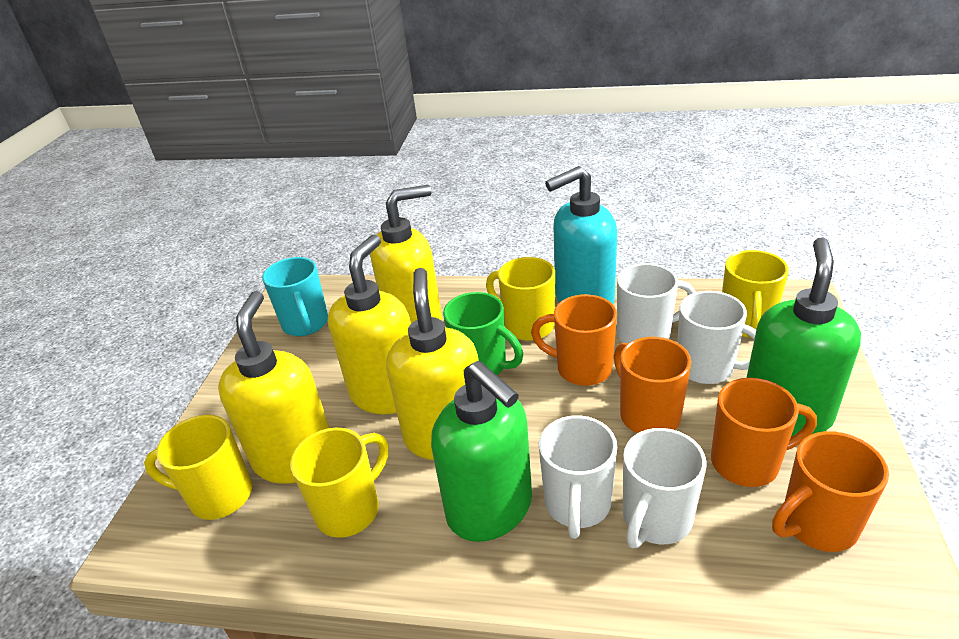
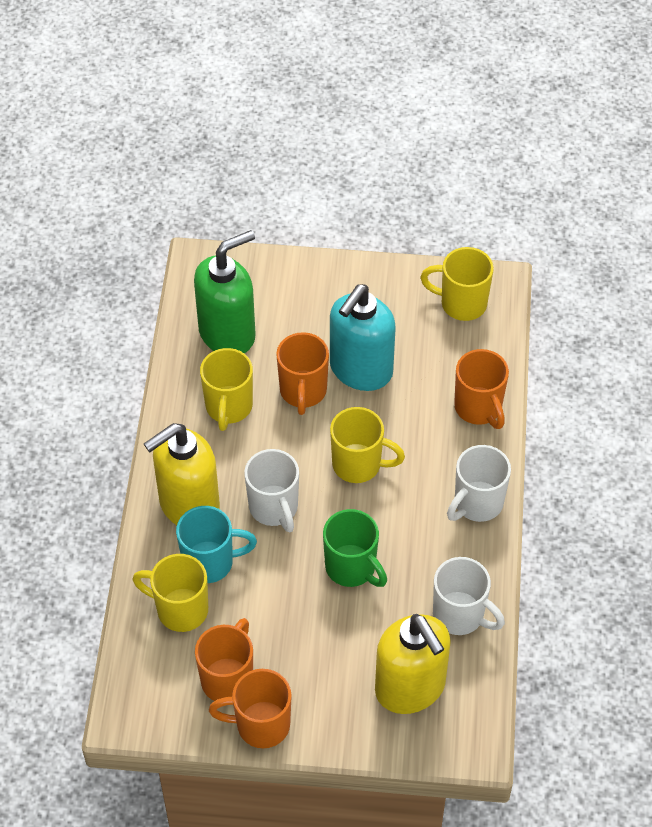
green soap dispenser: [431,361,532,542] [747,237,861,437] = 2 -> [194,230,256,354] = 1
white mug: [539,415,617,539] [617,263,696,343] [623,428,707,548] [677,291,756,384] = 4 -> [244,449,299,532] [433,557,505,635] [447,445,511,522] = 3
yellow soap dispenser: [218,291,330,484] [328,234,411,414] [370,185,442,324] [386,268,479,460] = 4 -> [144,423,220,525] [375,614,451,714] = 2

